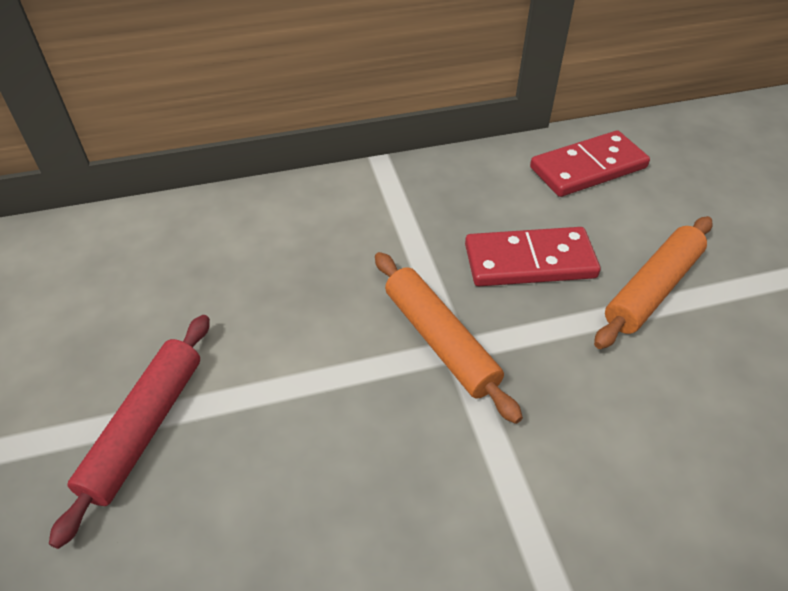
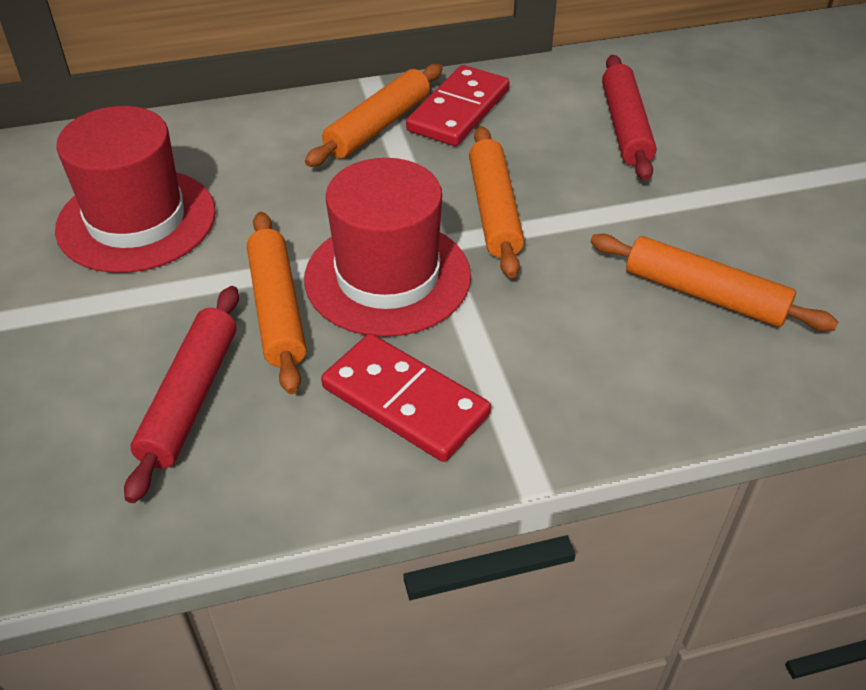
orange rolling pin: [375,252,523,424] [594,216,713,349] = 2 -> [247,212,307,394] [305,64,443,167] [469,126,524,278] [590,234,838,331] = 4
red hat: none = 0 -> [55,106,216,273] [304,158,471,337] = 2
red rolling pin: [49,315,210,549] = 1 -> [124,286,239,503] [602,55,656,181] = 2

